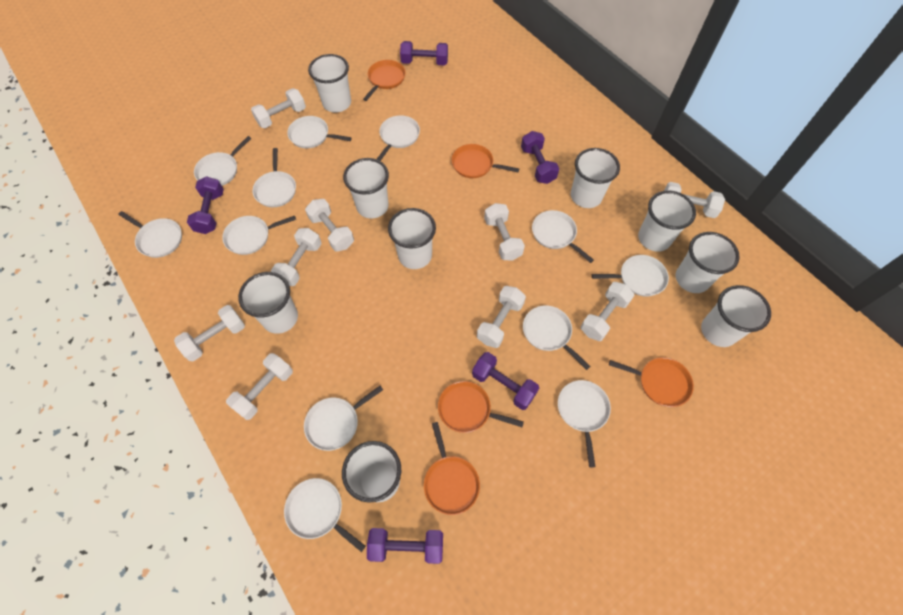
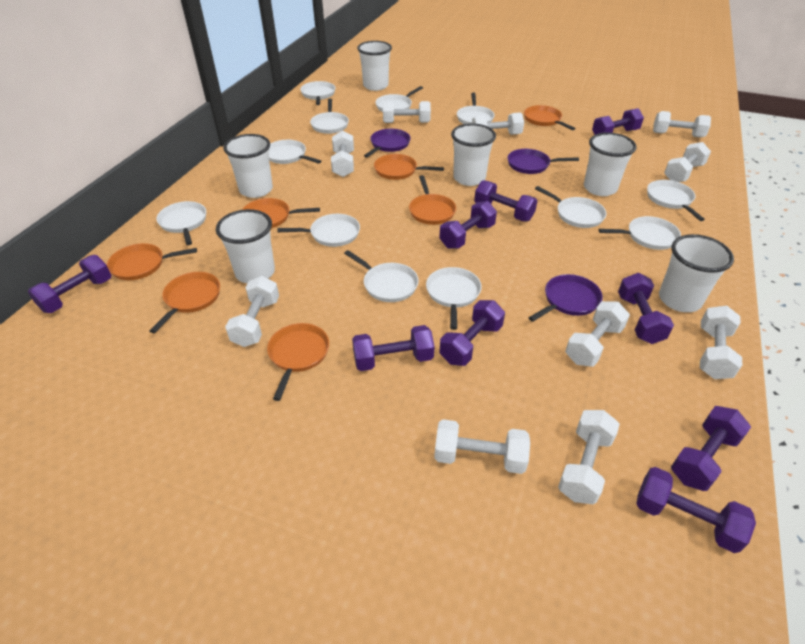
orange pan: [363,60,406,101] [424,422,480,515] [438,381,524,433] [452,144,519,178] [609,357,694,407] = 5 -> [107,243,197,280] [149,272,220,333] [242,198,320,228] [267,323,329,401] [374,154,444,180] [409,175,456,225] [524,105,575,130] = 7
purple dumbbell: [187,176,224,234] [367,528,443,564] [400,41,448,65] [472,352,539,410] [521,131,559,184] = 5 -> [28,255,112,313] [352,325,435,371] [439,201,497,249] [440,300,505,366] [474,180,537,221] [592,108,644,135] [618,273,674,344] [636,467,756,553] [671,406,751,491] = 9
purple pan: none = 0 -> [364,129,411,158] [507,149,579,174] [528,274,603,322] = 3
white cup: [238,272,298,334] [308,54,351,112] [342,441,401,503] [343,158,389,218] [388,208,436,269] [571,148,620,208] [638,190,696,252] [676,232,740,293] [701,285,771,347] = 9 -> [216,209,275,284] [223,134,273,198] [357,41,392,91] [451,123,496,186] [584,132,637,196] [659,234,734,312] = 6
white dumbbell: [174,305,245,361] [226,353,293,420] [251,88,306,128] [271,228,322,286] [305,199,354,252] [477,286,526,348] [484,203,525,261] [581,282,634,341] [664,182,725,218] = 9 -> [225,276,279,347] [331,131,354,177] [383,101,431,123] [434,419,530,474] [472,112,524,135] [558,410,620,504] [565,301,630,367] [653,111,711,138] [664,142,711,182] [700,306,742,379] = 10

